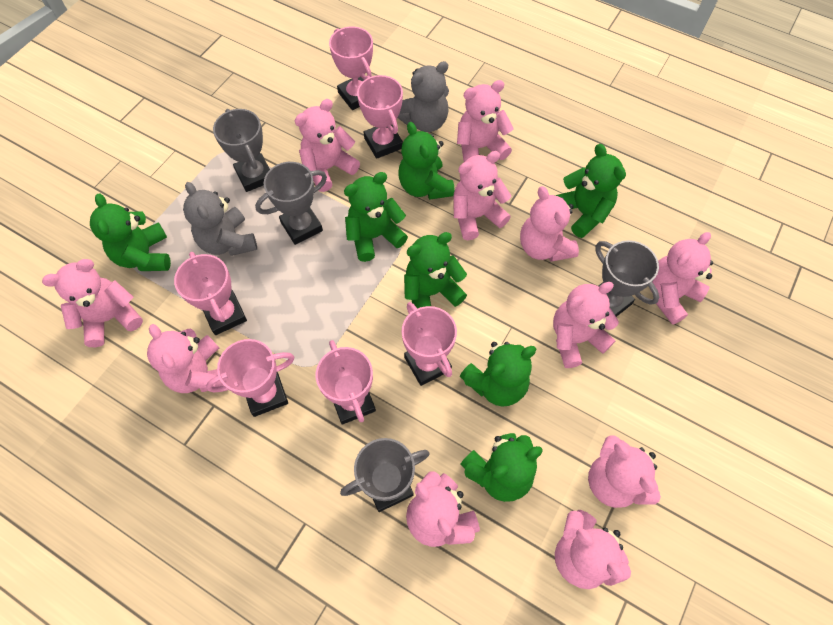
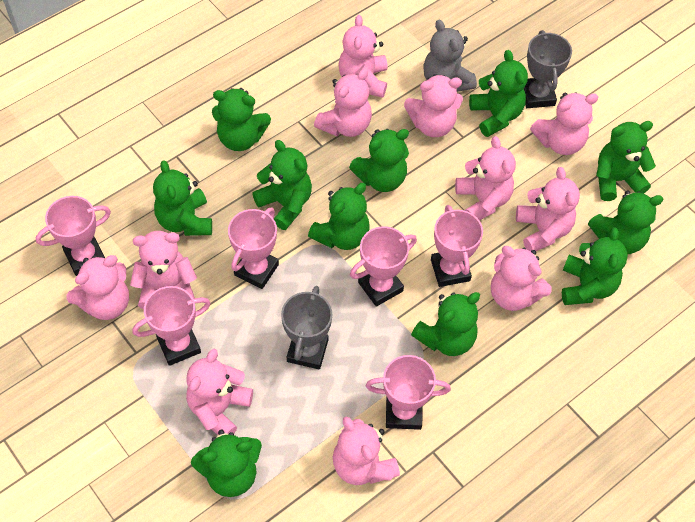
green teddy bear: [90,194,171,271] [344,172,408,262] [398,122,455,200] [404,232,467,309] [460,342,536,407] [461,433,543,502] [555,144,626,238] = 7 -> [153,160,212,236] [191,430,262,497] [212,88,271,151] [252,140,312,230] [308,183,369,250] [349,129,409,192] [411,292,480,356] [469,50,528,137] [562,227,628,305] [588,190,663,254] [596,121,656,201] = 11
grey teddy bear: [183,182,257,256] [398,61,449,132] = 2 -> [423,19,477,92] = 1
grey trophy: [213,109,270,192] [255,162,327,245] [340,438,430,512] [595,240,659,317] = 4 -> [281,286,332,370] [524,30,572,108] = 2

